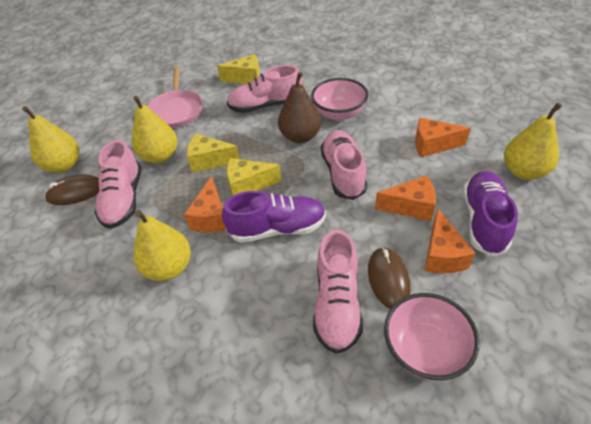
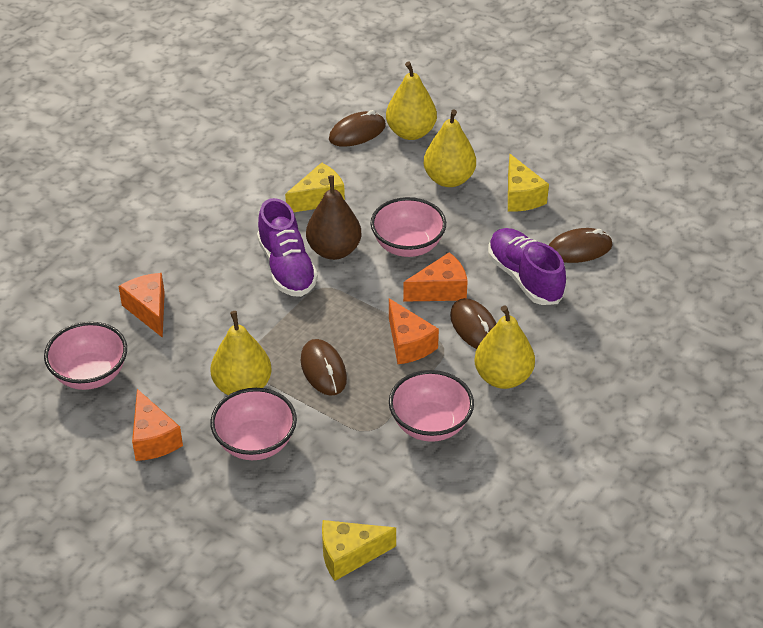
brown mouse: [45,175,99,205] [368,247,411,309] = 2 -> [300,339,347,396] [329,110,386,147] [450,298,497,349] [549,228,613,263] = 4
pink bowl: [311,78,368,121] [384,293,480,380] = 2 -> [44,322,127,390] [210,388,297,460] [370,197,446,257] [389,370,474,442] = 4
pink pan: [147,68,203,128] = 1 -> none = 0
pink shoe: [95,140,142,229] [227,65,303,113] [313,230,363,354] [321,130,367,200] = 4 -> none = 0

